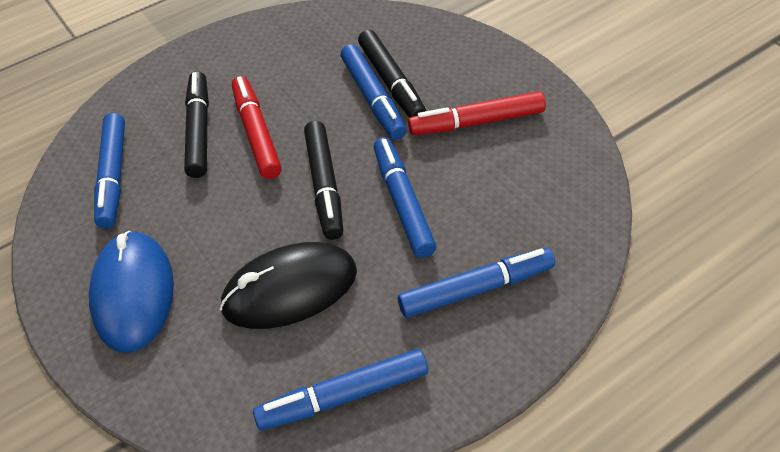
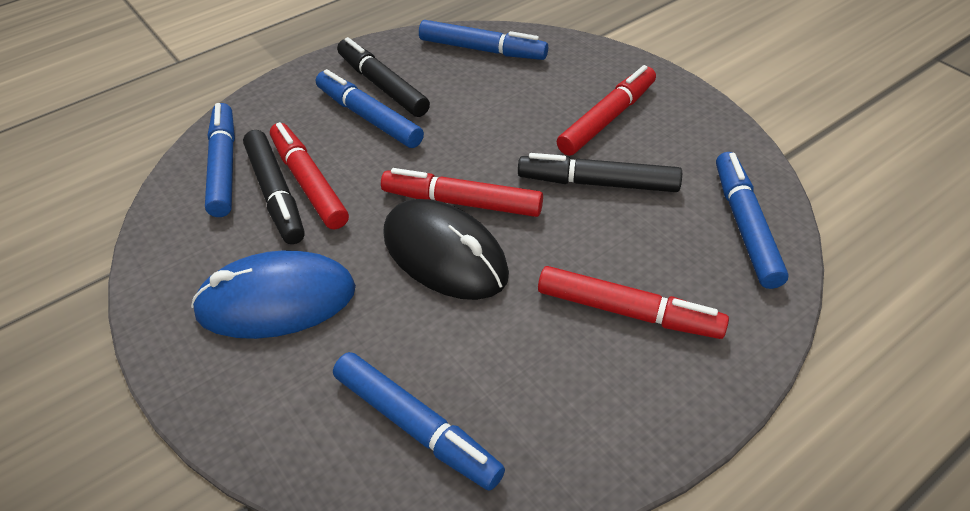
red marker: [232,76,282,179] [408,91,546,135] = 2 -> [270,122,349,229] [381,168,543,217] [538,266,729,339] [557,65,656,156] = 4

